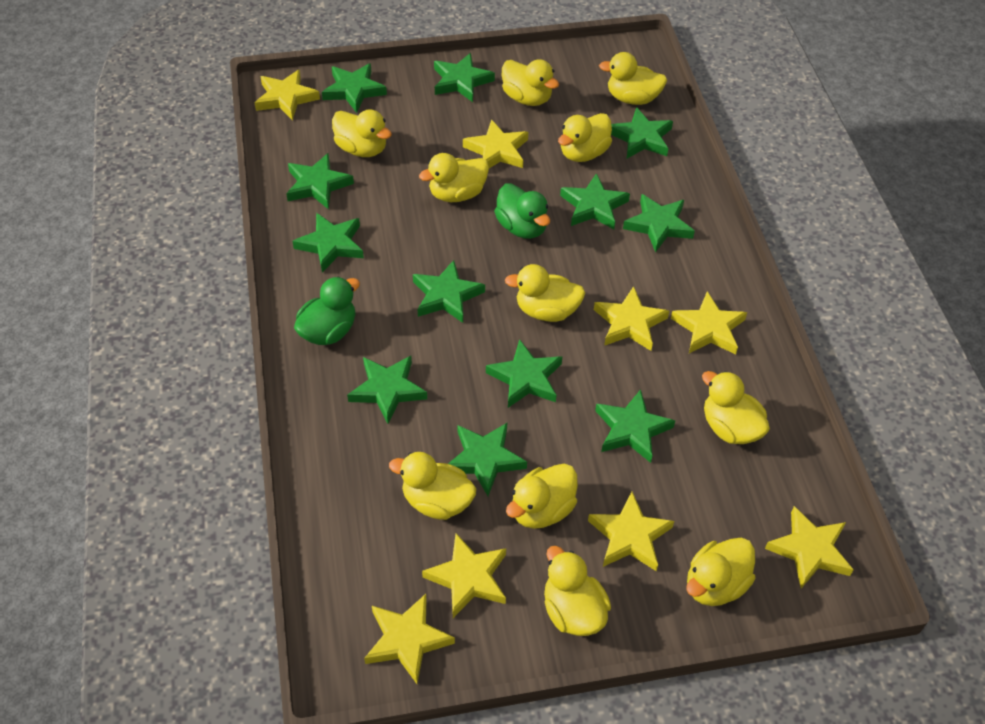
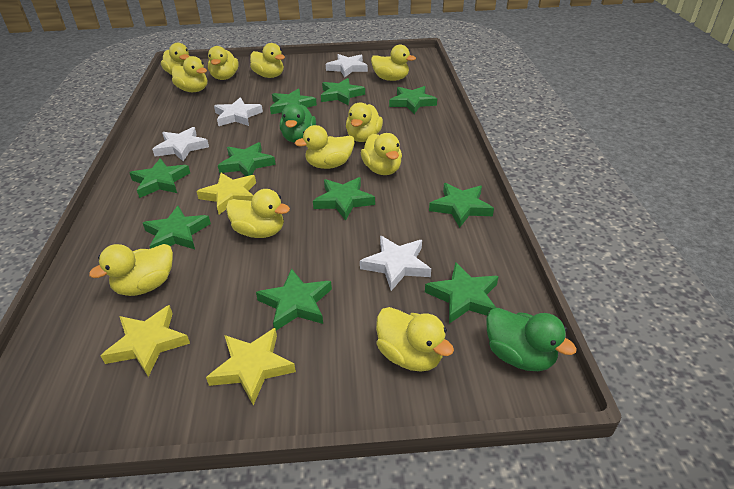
green star: [286,153,354,209] [292,213,364,273] [322,63,387,113] [347,356,427,424] [413,260,485,323] [434,53,495,102] [448,423,527,496] [486,339,562,408] [560,173,630,229] [595,389,675,463] [611,107,673,158] [623,194,695,253] = 12 -> [130,158,190,198] [143,206,211,249] [218,142,276,176] [256,268,332,331] [270,88,317,114] [313,177,375,221] [321,78,365,105] [389,86,437,114] [425,262,499,324] [429,183,494,228] = 10
white star: none = 0 -> [152,127,209,161] [214,97,263,126] [326,54,368,78] [360,236,431,291] = 4
yellow star: [255,70,320,120] [364,594,455,684] [422,533,506,618] [463,119,528,168] [588,492,674,571] [594,286,669,351] [671,291,747,354] [765,506,854,589] = 8 -> [101,305,190,377] [196,173,256,214] [206,328,296,405] = 3

